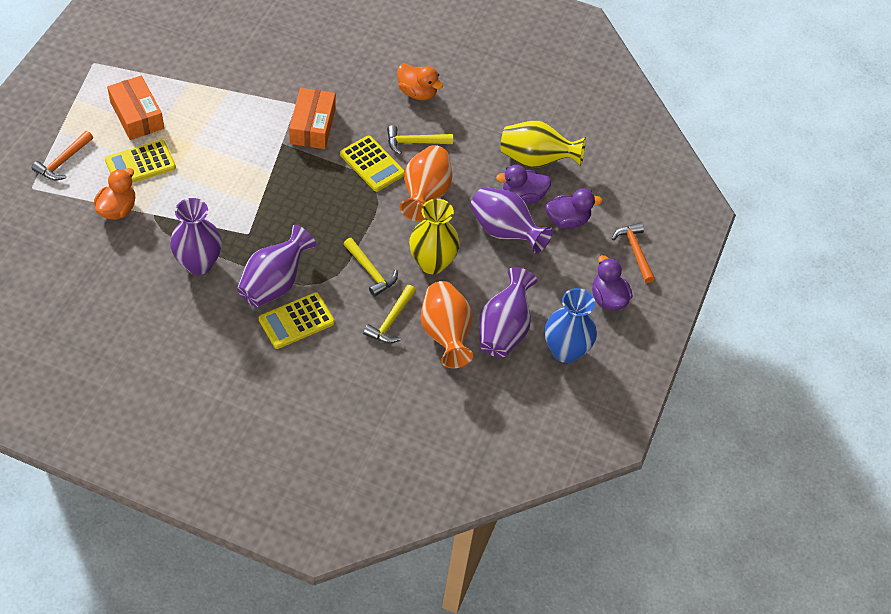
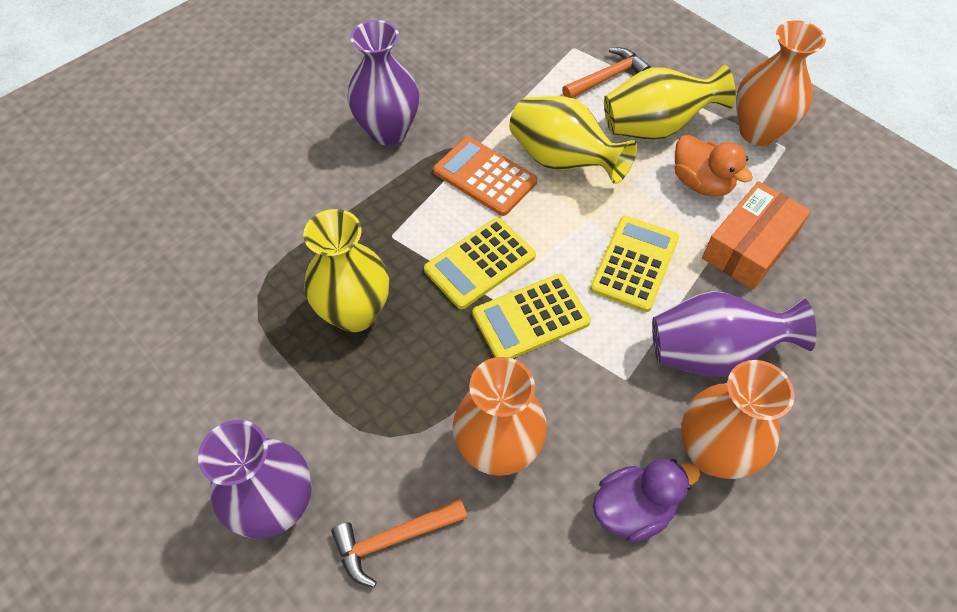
blue vase: [545,288,597,363] = 1 -> none = 0
orange box: [107,76,164,140] [289,88,336,149] = 2 -> [702,181,811,290] = 1
orange calculator: none = 0 -> [433,137,537,216] = 1
orange duck: [94,168,135,220] [397,64,443,100] = 2 -> [675,135,753,197] = 1
orange vase: [400,145,452,221] [421,281,473,368] = 2 -> [453,357,547,476] [681,360,795,479] [736,21,826,146] = 3
purple duck: [496,165,551,203] [545,188,603,229] [592,255,632,310] = 3 -> [593,459,700,542] = 1
purple vase: [170,198,222,275] [237,225,317,307] [470,187,553,254] [479,267,538,357] = 4 -> [198,420,312,539] [348,20,419,145] [652,291,816,377] = 3
yellow hammer: [344,238,398,297] [363,285,416,343] [387,125,453,155] = 3 -> none = 0
yellow vase: [409,199,460,274] [501,121,586,168] = 2 -> [303,209,389,332] [509,96,637,184] [604,64,736,140] = 3

